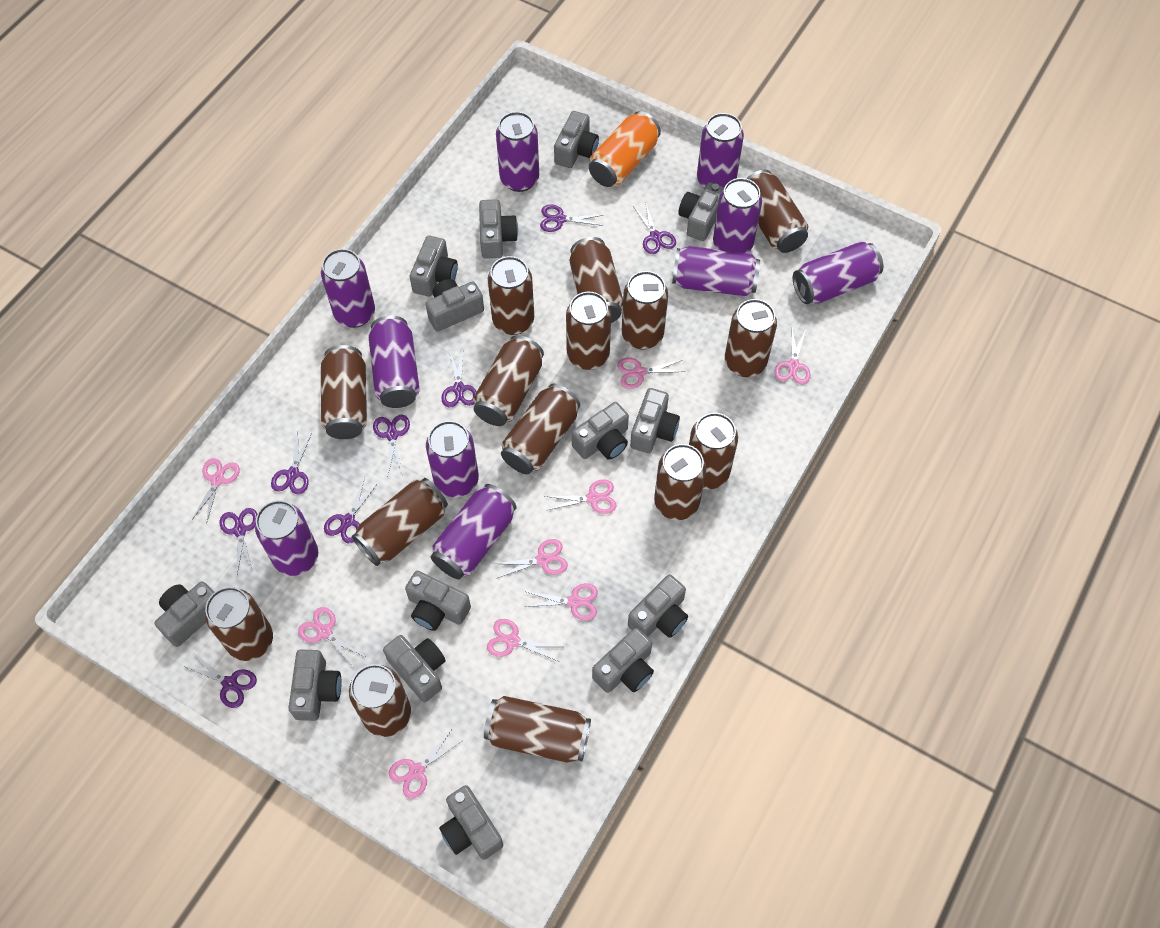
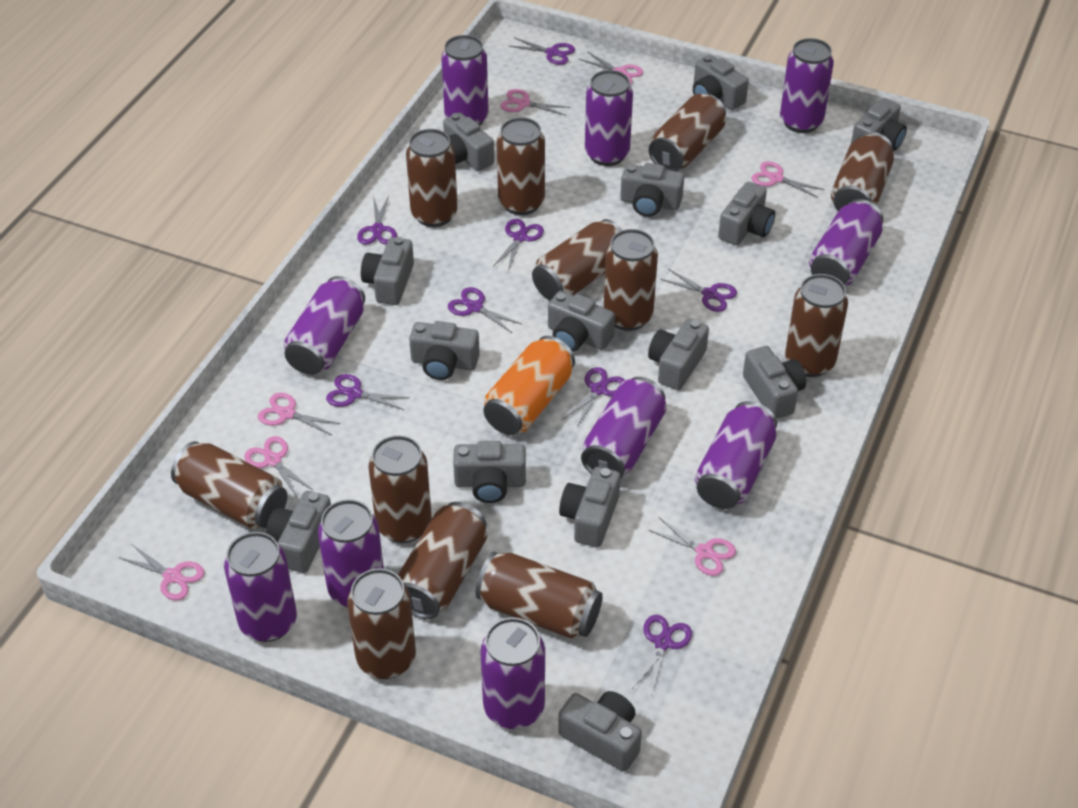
brown can: [205,587,273,661] [321,345,367,439] [349,664,411,737] [352,478,448,566] [473,335,544,426] [484,696,591,763] [488,256,534,335] [501,384,580,474] [566,292,611,370] [570,237,623,323] [622,271,668,350] [654,444,706,520] [689,413,738,489] [725,299,777,377] [746,170,808,253] = 15 -> [171,441,287,529] [347,568,416,679] [369,435,432,543] [398,502,488,619] [406,129,458,227] [476,552,603,639] [497,117,545,215] [532,219,622,301] [604,229,658,331] [649,94,726,171] [785,274,848,377] [831,132,894,211] = 12
pink scissors: [192,458,240,524] [298,607,366,667] [389,729,462,799] [487,619,562,661] [494,539,568,579] [524,583,598,621] [544,479,616,514] [617,358,686,389] [775,329,811,385] = 9 -> [120,544,205,601] [244,436,313,499] [258,393,341,436] [500,89,570,115] [579,52,643,85] [648,517,736,576] [751,161,825,198] = 7

